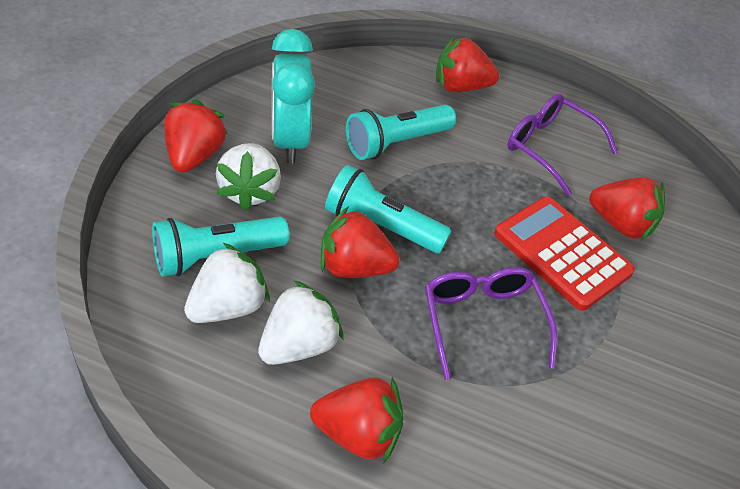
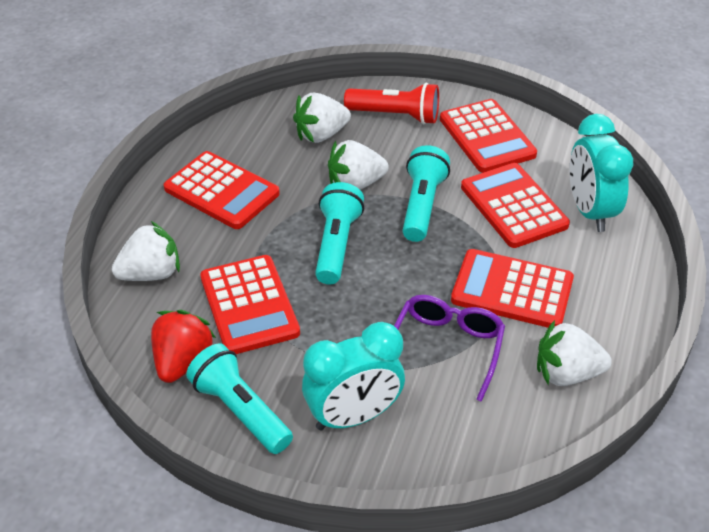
purple glasses: [425,267,557,380] [507,93,618,196] = 2 -> [394,295,505,402] = 1
red calculator: [494,197,635,311] = 1 -> [164,151,280,229] [200,255,300,354] [440,99,537,173] [451,249,574,328] [461,163,570,248] = 5
red flashlight: none = 0 -> [344,83,439,124] = 1
red strawberry: [164,100,228,173] [310,377,404,463] [321,206,400,278] [436,36,499,92] [589,177,665,240] = 5 -> [151,310,216,383] = 1
turquoise clock: [272,29,315,164] = 1 -> [302,322,405,430] [569,114,633,232] = 2
white strawberry: [184,243,270,323] [216,143,281,211] [258,280,343,365] = 3 -> [112,221,180,281] [293,93,351,143] [328,140,388,190] [537,320,612,386] = 4

